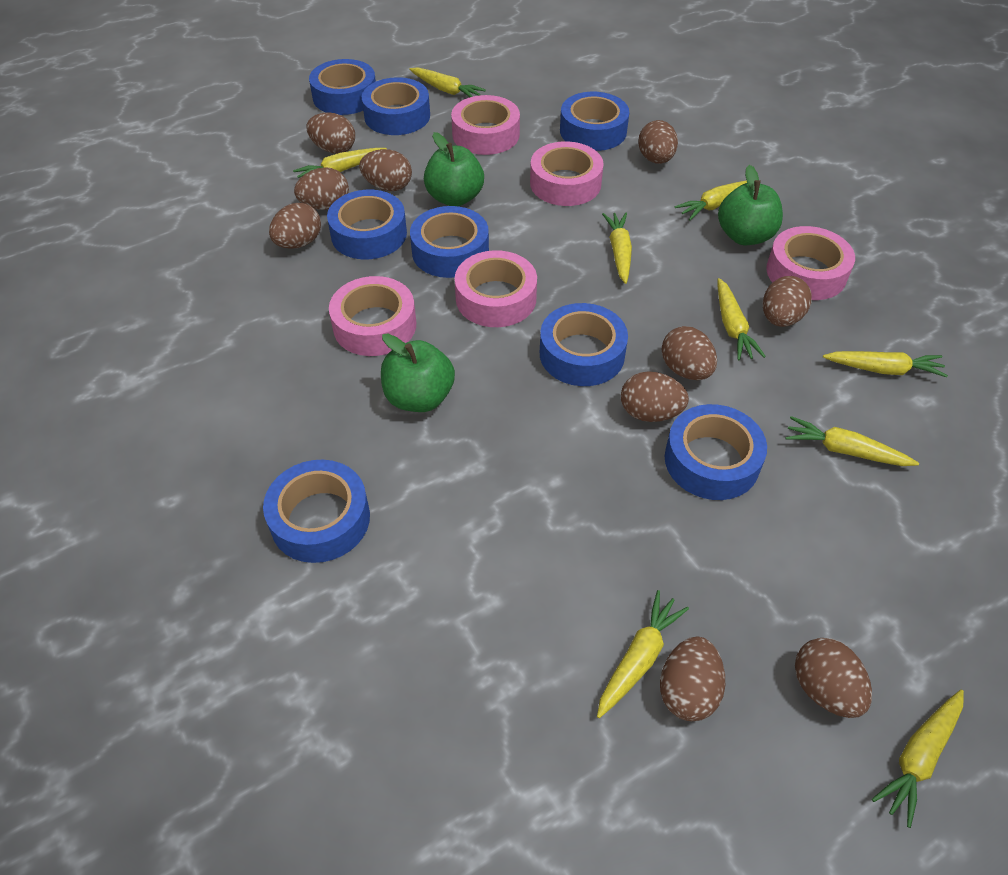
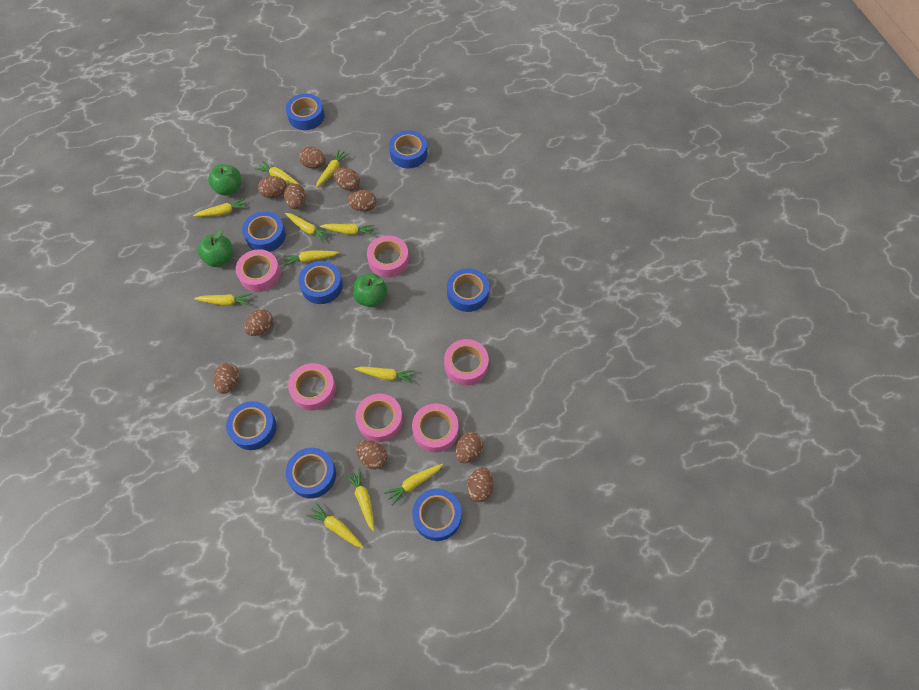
pink tape: [329,276,416,356] [451,95,520,155] [455,250,537,327] [530,141,604,206] [766,226,855,300] = 5 -> [236,249,281,292] [288,363,336,411] [355,394,403,442] [367,235,409,278] [412,403,459,452] [444,339,489,386] = 6
yellow carrot: [293,148,387,178] [409,67,486,97] [597,590,689,718] [602,213,632,284] [674,180,747,220] [718,278,766,360] [785,416,919,466] [823,351,948,377] [872,690,964,828] = 9 -> [193,198,248,217] [194,293,252,306] [255,160,300,185] [283,251,339,266] [285,213,331,243] [306,502,363,548] [316,149,349,188] [320,224,374,236] [345,468,375,531] [354,367,415,383] [384,464,443,506] = 11

